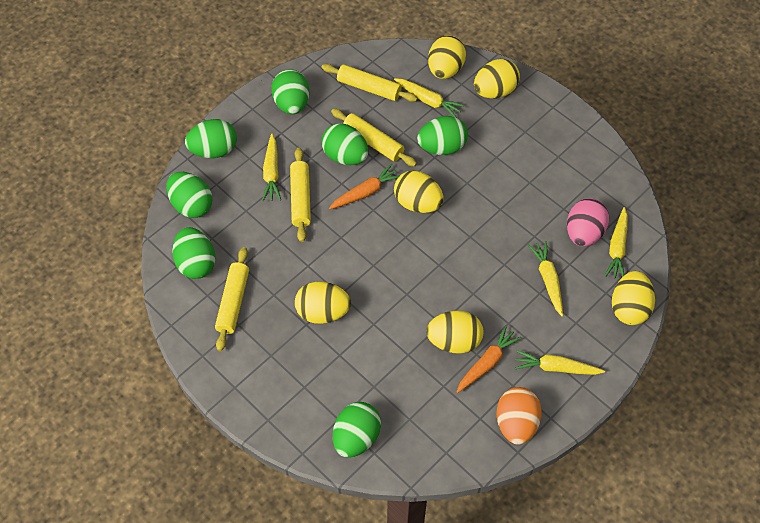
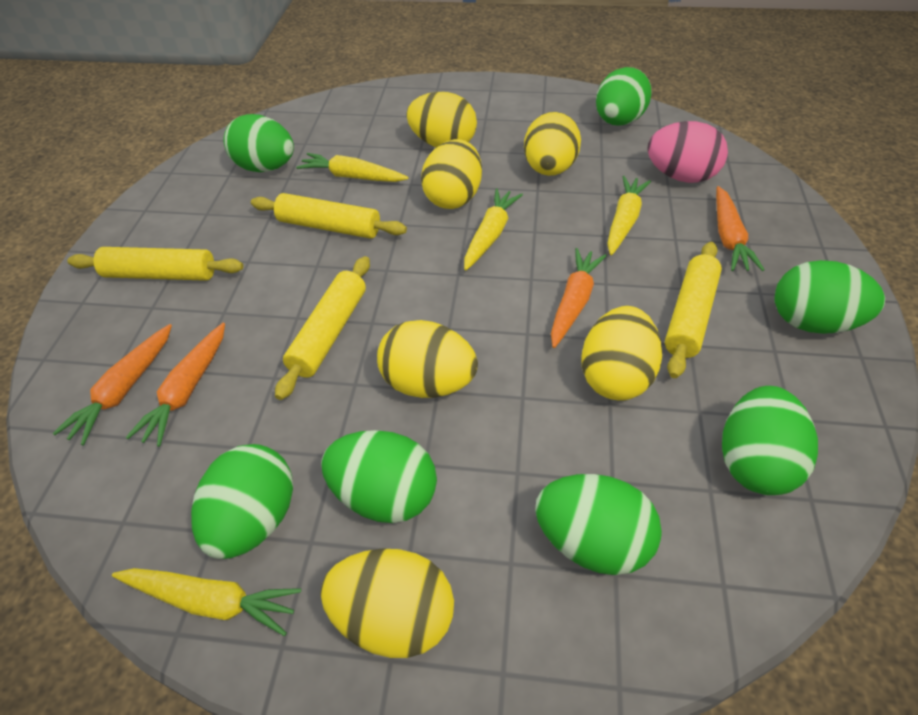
orange carrot: [329,164,399,210] [457,325,522,393] = 2 -> [53,324,172,445] [126,323,225,447] [551,248,607,348] [716,186,765,271] = 4
orange egg: [497,387,542,445] = 1 -> none = 0
yellow carrot: [262,134,281,201] [394,78,465,118] [515,350,605,375] [528,241,563,317] [605,207,628,278] = 5 -> [112,568,301,636] [296,153,408,182] [464,188,523,270] [607,176,651,255] = 4

